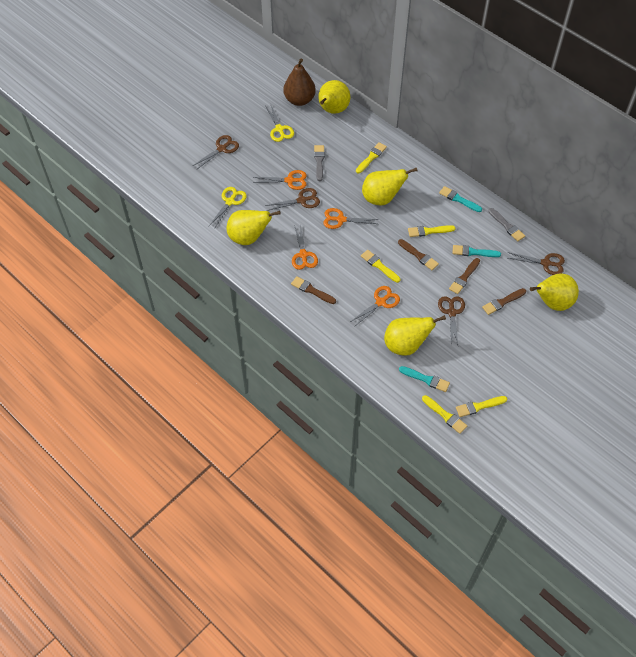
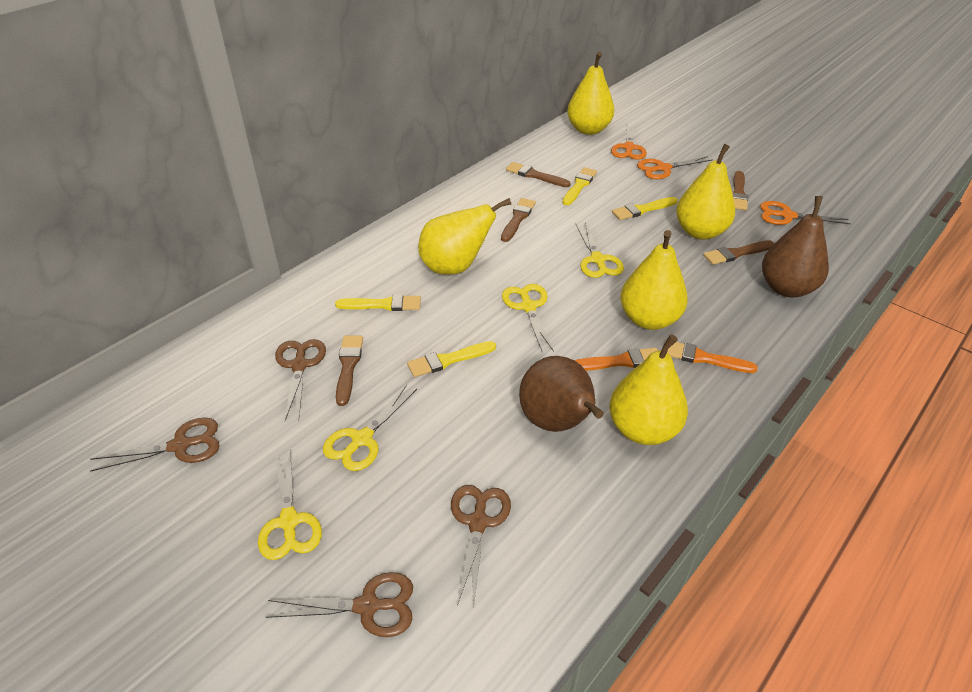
brown brush: [291,276,336,304] [398,239,439,270] [449,258,480,294] [482,288,526,315] = 4 -> [336,336,363,406] [501,198,536,242] [506,162,571,187] [703,240,775,265] [732,171,748,210] = 5
brown pear: [283,58,316,106] = 1 -> [519,356,604,432] [762,196,829,297] = 2
grey brush: [314,145,325,181] [488,208,525,242] = 2 -> none = 0
orange brush: none = 0 -> [574,348,658,371] [666,340,758,373] = 2
orange scissors: [253,170,307,190] [292,223,318,270] [323,208,379,229] [350,286,400,327] = 4 -> [611,123,647,160] [637,156,712,179] [760,201,851,225] = 3
turquoise brush: [399,366,450,392] [439,186,482,212] [453,245,501,257] = 3 -> none = 0
yellow brush: [356,142,387,173] [361,250,400,283] [408,225,456,237] [422,395,467,434] [456,396,507,417] = 5 -> [335,294,421,311] [407,341,496,377] [562,167,597,205] [612,197,678,220] = 4
yellow scissors: [209,187,247,229] [265,103,294,142] = 2 -> [258,449,322,560] [323,385,417,471] [502,284,554,353] [576,222,624,278] = 4

